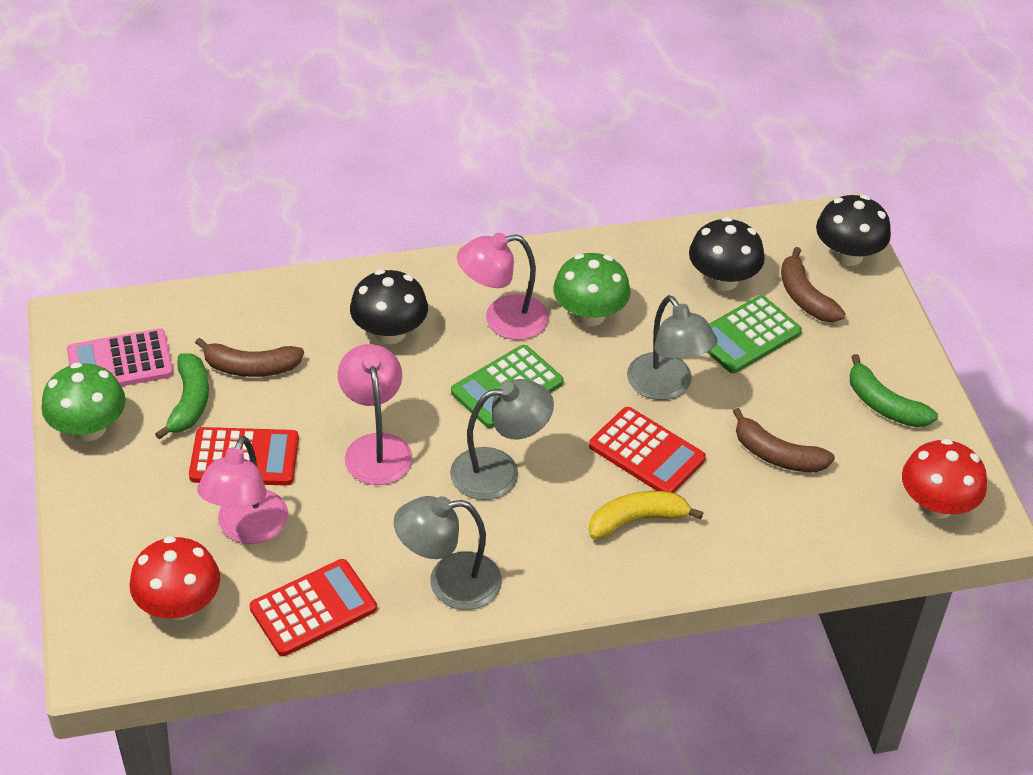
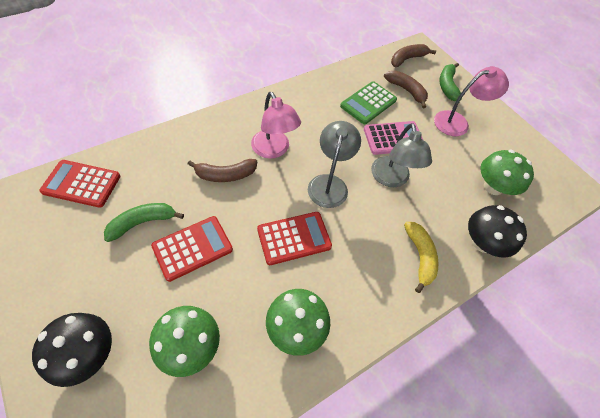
black mushroom: [350,269,428,344] [689,217,765,291] [816,195,891,266] = 3 -> [32,313,112,387] [468,205,527,258] = 2
green calculator: [451,345,563,428] [707,295,802,373] = 2 -> [340,81,397,124] = 1
green mushroom: [41,362,126,441] [553,253,630,326] = 2 -> [149,306,220,377] [266,289,330,356] [480,149,534,195] = 3
grey lamp: [394,496,502,610] [450,379,554,500] [627,295,717,400] = 3 -> [308,121,361,208] [371,123,432,187] = 2
pink lamp: [197,436,288,544] [338,344,412,485] [457,233,549,340] = 3 -> [251,92,301,159] [434,66,509,136] = 2
red mushroom: [129,536,220,620] [902,438,987,519] = 2 -> none = 0

